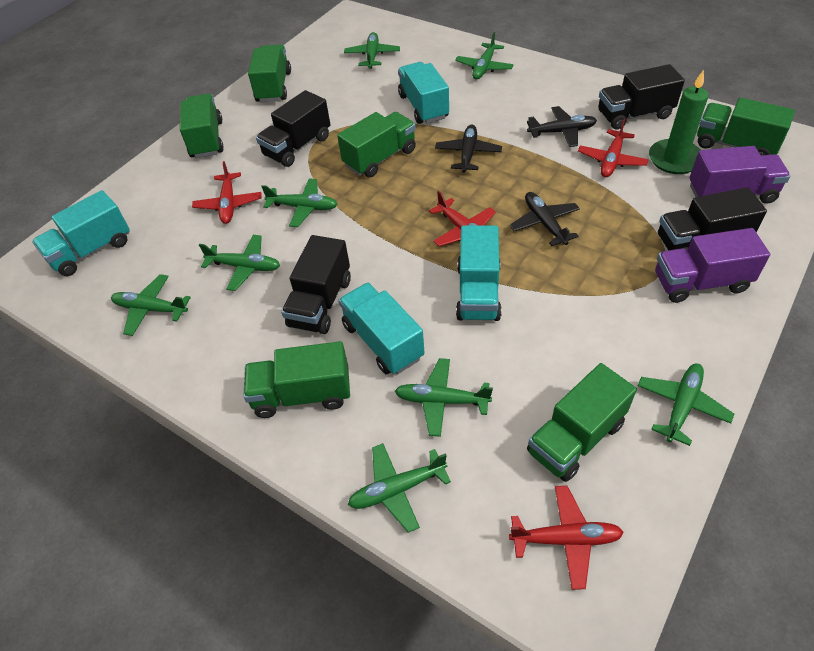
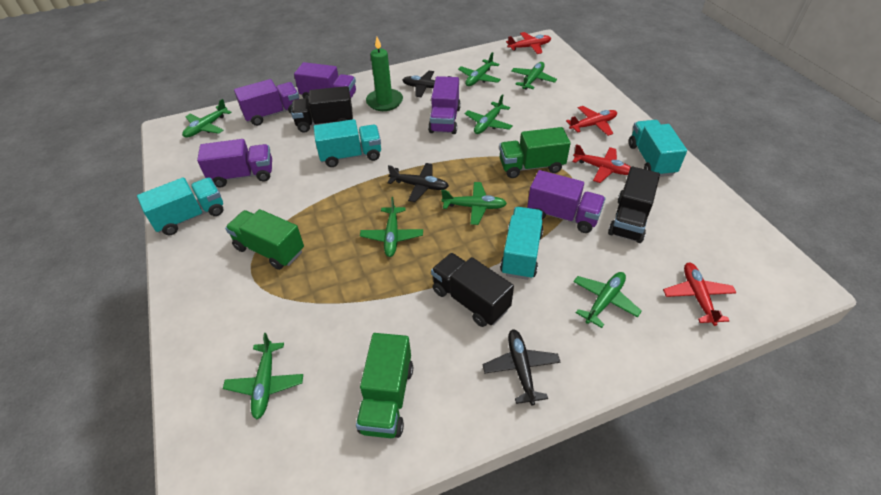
black truck: [256,90,330,167] [281,235,351,334] [598,64,685,129] [658,187,767,250] = 4 -> [291,86,353,133] [431,253,514,327] [608,167,660,243] = 3
green truck: [180,94,224,158] [243,341,350,418] [248,44,291,102] [337,112,416,178] [527,363,637,482] [697,98,795,155] = 6 -> [225,209,304,270] [356,333,413,438] [499,127,571,178] = 3
purple truck: [655,228,770,303] [690,146,790,204] = 2 -> [197,139,272,187] [234,79,299,126] [294,62,356,99] [428,76,461,134] [527,170,605,233] = 5

